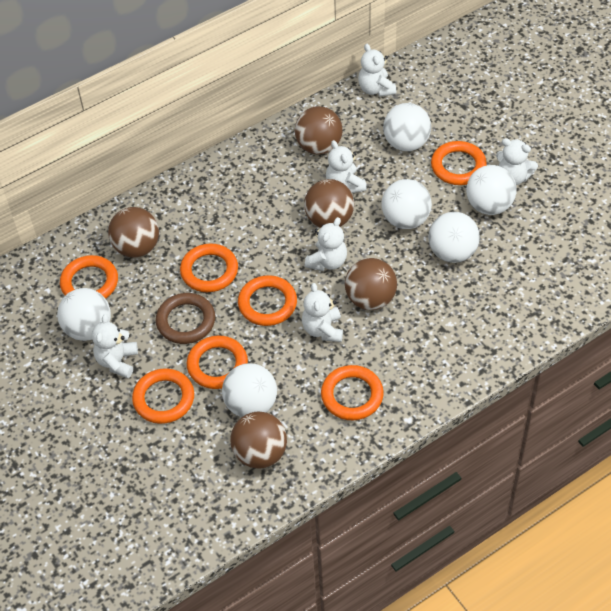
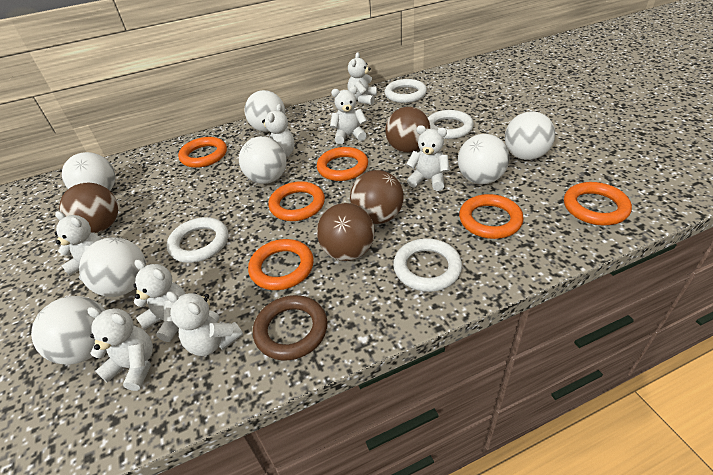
brown ball: [108,207,159,257] [230,412,287,469] [295,106,343,155] [304,179,354,228] [345,258,397,310] = 5 -> [59,183,118,233] [317,203,375,261] [350,170,404,224] [385,107,430,153] = 4
orange ring: [60,255,118,299] [132,369,194,424] [180,243,238,292] [187,336,248,389] [238,275,297,326] [321,365,384,420] [431,141,487,185] = 7 -> [178,137,227,168] [248,239,314,290] [268,181,325,221] [317,147,368,181] [459,194,524,239] [564,182,632,226] = 6
white ball: [57,288,111,341] [222,363,277,417] [381,179,432,229] [383,103,431,151] [428,212,480,263] [466,165,517,215] = 6 -> [31,296,105,365] [62,152,115,191] [79,237,146,297] [239,136,287,184] [245,90,285,132] [458,134,510,184] [505,111,555,160] = 7
white ring: none = 0 -> [167,217,228,263] [385,79,427,103] [393,238,462,292] [428,110,474,139] = 4
white teddy bear: [92,314,138,378] [302,283,343,342] [305,217,347,271] [326,140,367,193] [358,44,396,97] [496,138,538,185] = 6 -> [55,211,102,282] [87,307,153,391] [133,259,186,342] [166,291,243,356] [262,104,294,157] [330,86,367,144] [347,52,377,105] [406,125,450,191] = 8

